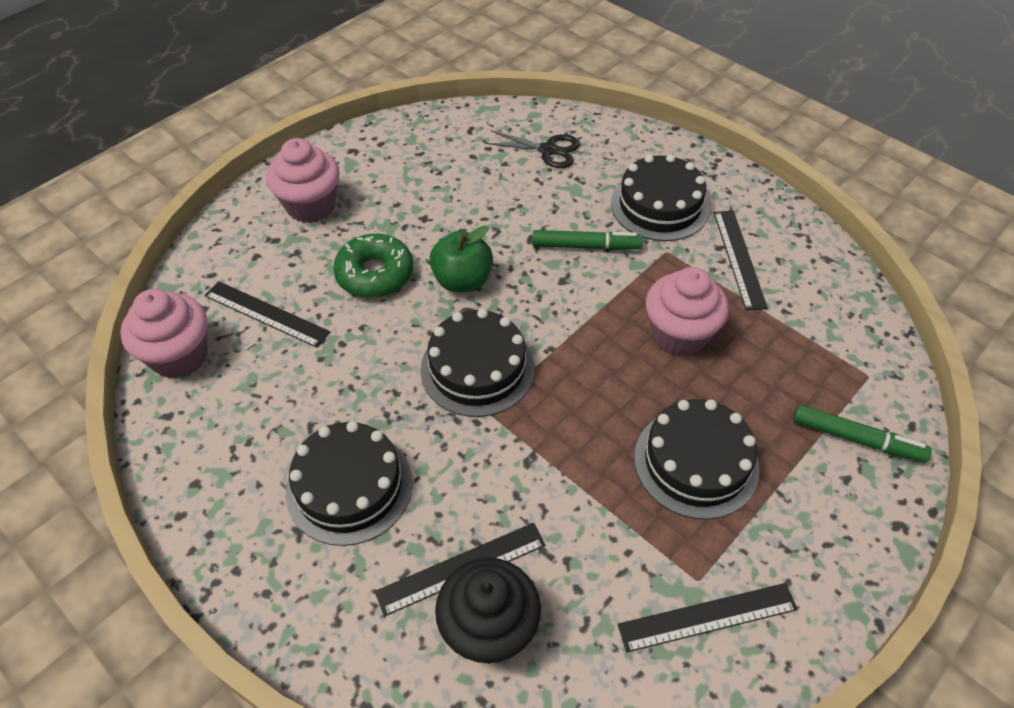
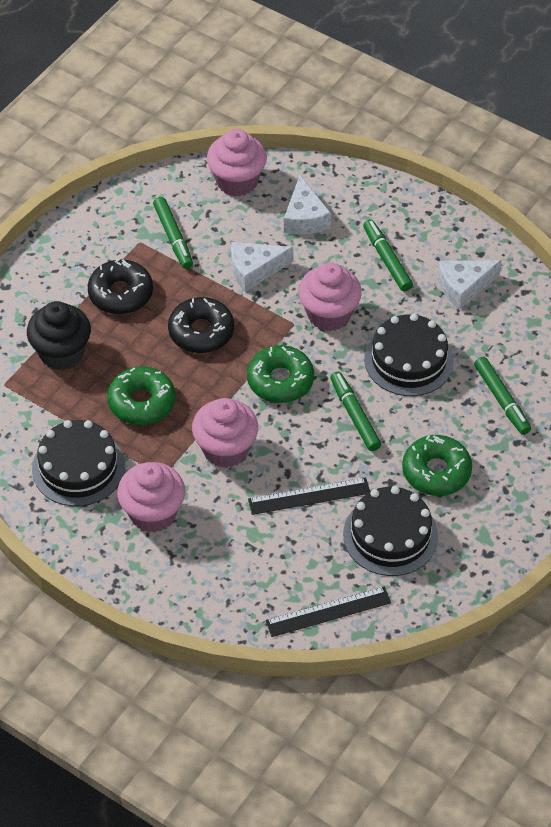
black cake: [286,421,413,546] [420,309,535,417] [611,154,710,241] [634,399,760,519] = 4 -> [32,420,125,506] [343,486,438,576] [365,313,454,396] = 3
black donut: none = 0 -> [88,259,153,314] [168,297,234,353] = 2
black ruler: [204,281,330,348] [375,523,546,617] [617,583,798,652] [714,211,768,311] = 4 -> [248,478,370,515] [265,587,391,637] = 2
black scissors: [485,130,580,168] = 1 -> none = 0
green apple: [429,225,493,292] = 1 -> none = 0
green donut: [333,234,413,298] = 1 -> [107,366,175,425] [247,345,314,403] [402,435,472,496] = 3
green marker: [532,230,643,250] [793,405,932,463] = 2 -> [153,197,193,269] [330,372,381,451] [363,220,413,292] [474,357,531,435] = 4
pink cupcake: [120,289,208,379] [267,138,339,223] [646,267,729,357] = 3 -> [117,462,185,533] [192,398,258,468] [207,129,267,197] [298,262,362,331] = 4
white cheese: none = 0 -> [231,242,293,292] [284,175,331,234] [438,260,502,310] = 3

